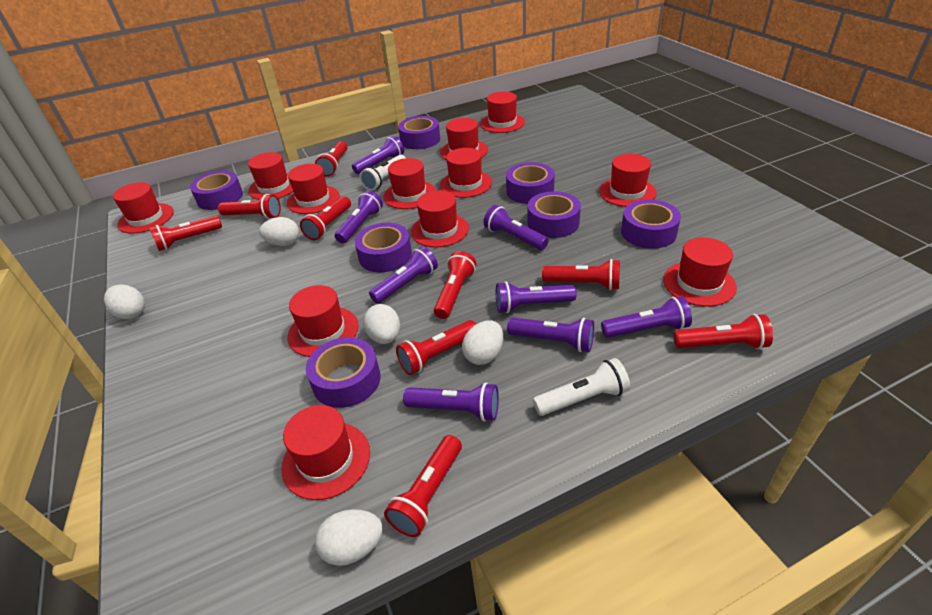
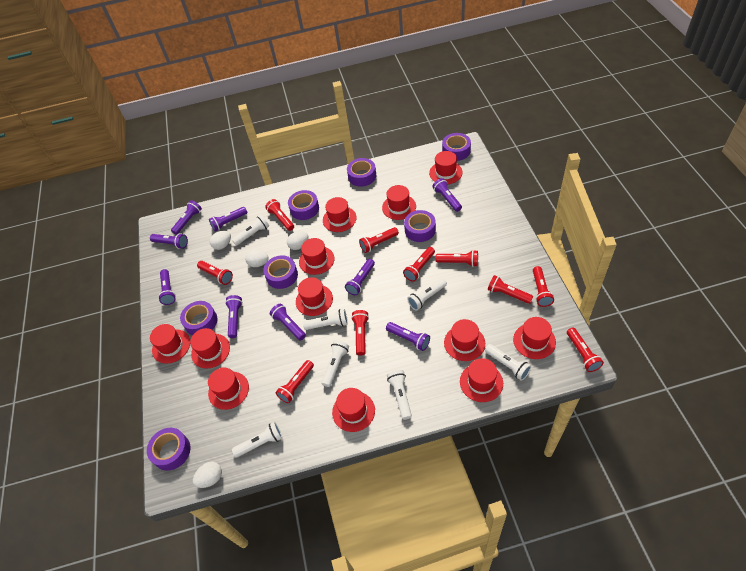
purple flashlight: [335,191,383,243] [352,136,404,174] [369,246,438,304] [403,383,499,422] [484,205,549,250] [496,281,576,313] [507,317,594,352] [601,296,692,338] = 8 -> [150,233,188,249] [158,269,176,305] [171,200,202,235] [209,207,247,232] [225,295,243,338] [270,304,306,340] [345,259,375,295] [386,322,430,351] [432,178,462,212] = 9
red flashlight: [150,216,222,251] [218,194,281,219] [300,196,351,240] [315,141,347,176] [384,435,462,537] [396,320,476,375] [434,251,476,319] [542,259,620,290] [673,314,773,349] = 9 -> [197,261,233,285] [265,199,294,231] [276,360,314,403] [351,310,369,356] [359,227,399,253] [403,247,435,281] [436,250,478,267] [488,275,533,304] [533,266,554,307] [567,327,604,372] = 10
white egg: [104,284,145,319] [259,217,299,246] [315,509,383,566] [363,304,400,344] [462,320,503,365] = 5 -> [193,462,222,488] [210,231,231,250] [245,250,269,267] [287,231,309,250] = 4
white flashlight: [360,155,406,191] [533,358,630,416] = 2 -> [232,215,269,246] [232,422,283,457] [303,309,348,330] [321,340,349,387] [387,370,412,420] [407,278,447,311] [485,344,531,381] = 7

